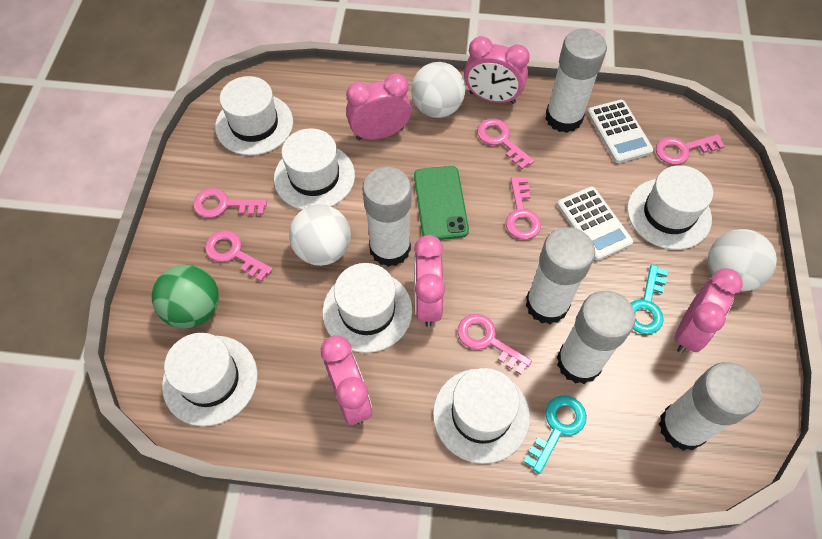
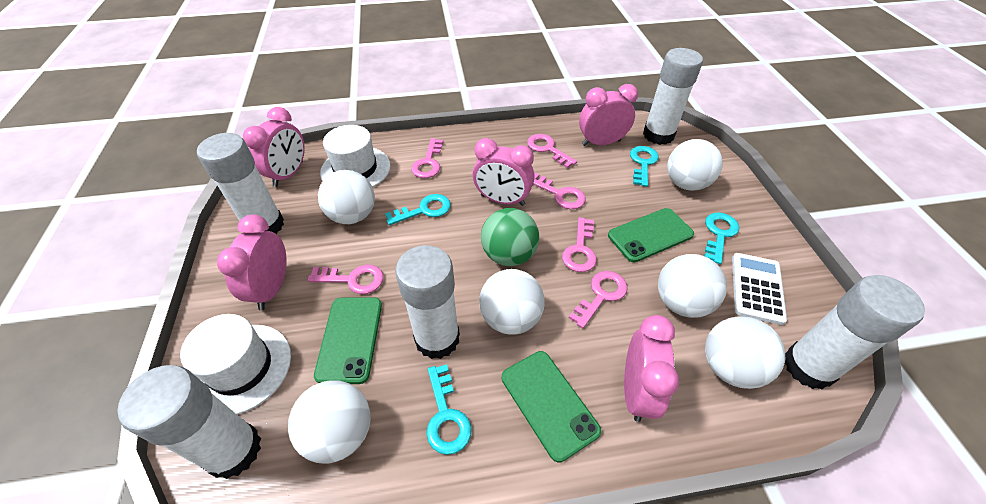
green phone: [414,166,469,240] = 1 -> [314,298,382,384] [502,351,601,463] [608,208,694,262] = 3
turquoise key: [523,395,587,474] [630,264,668,334] = 2 -> [385,194,451,225] [426,364,472,455] [630,146,659,187] [704,212,739,264] = 4
white ball: [289,204,351,266] [411,62,465,118] [708,229,777,292] = 3 -> [288,380,371,464] [318,170,375,224] [479,269,545,335] [658,254,727,318] [667,139,723,191] [705,316,785,389] = 6
white calculator: [557,186,633,261] [587,100,654,163] = 2 -> [732,253,787,325] = 1
white hat: [162,333,258,426] [215,76,293,156] [274,128,355,210] [322,263,412,353] [433,368,530,464] [627,165,713,250] = 6 -> [180,314,291,414] [320,125,390,188] = 2

